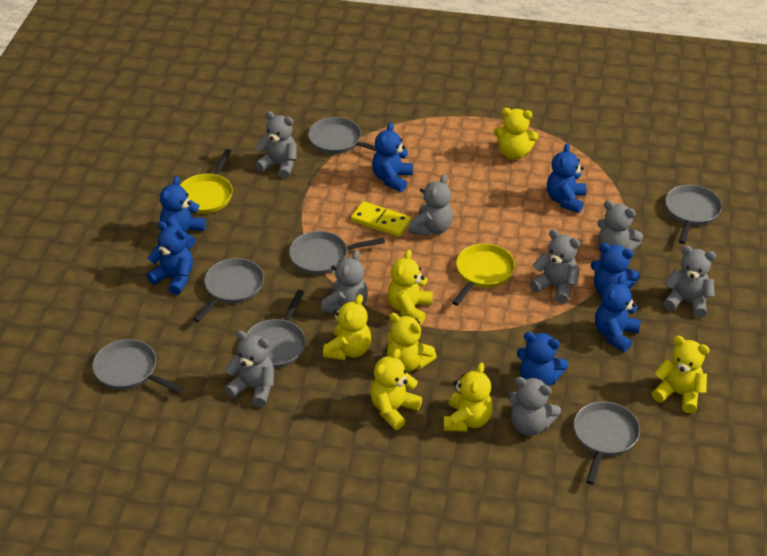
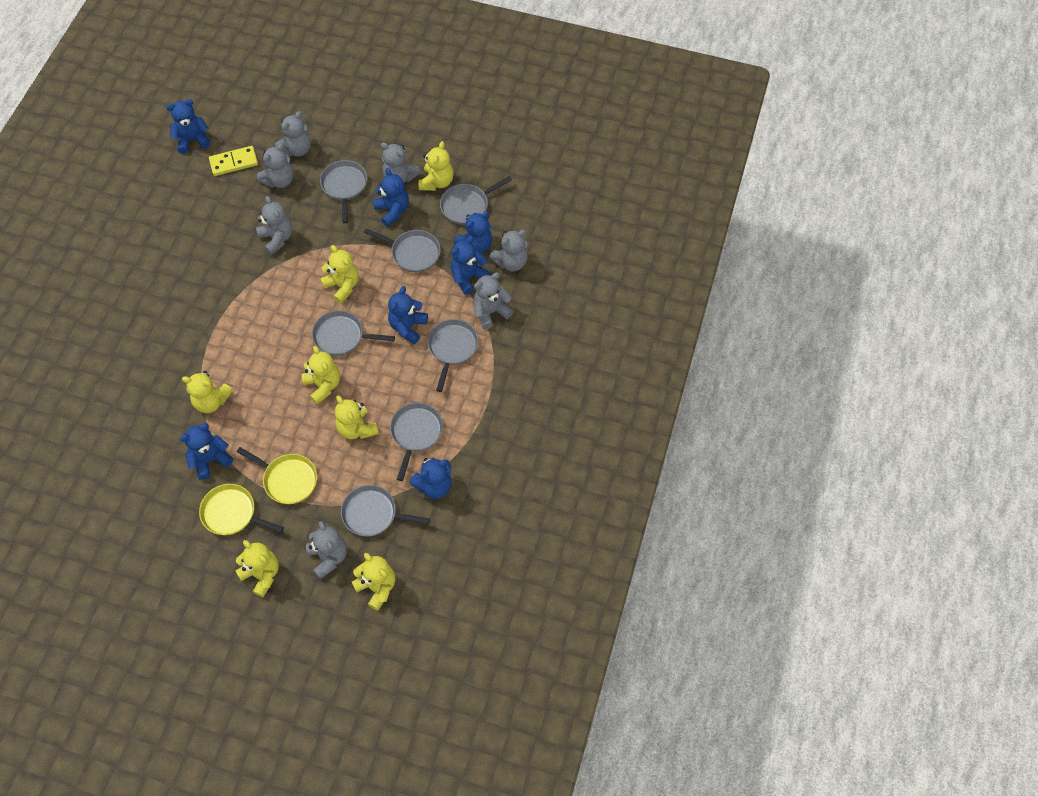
grey teddy bear: [225,331,274,407] [255,111,297,179] [321,250,368,314] [409,174,453,236] [508,377,561,436] [530,229,580,304] [597,200,643,251] [663,245,716,318] = 8 -> [256,196,292,255] [257,143,294,188] [275,111,311,157] [306,521,347,579] [381,142,421,182] [473,273,513,329] [489,229,528,272] = 7

